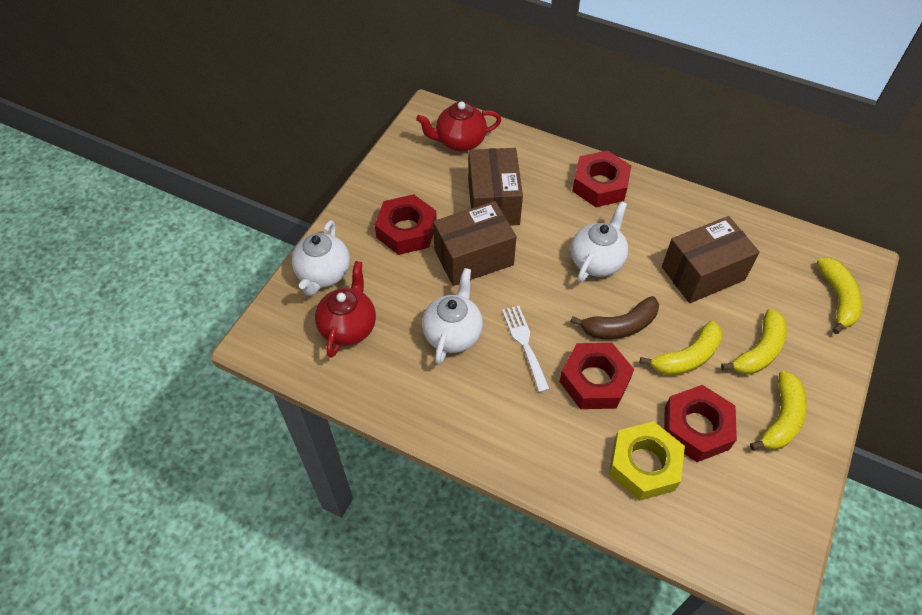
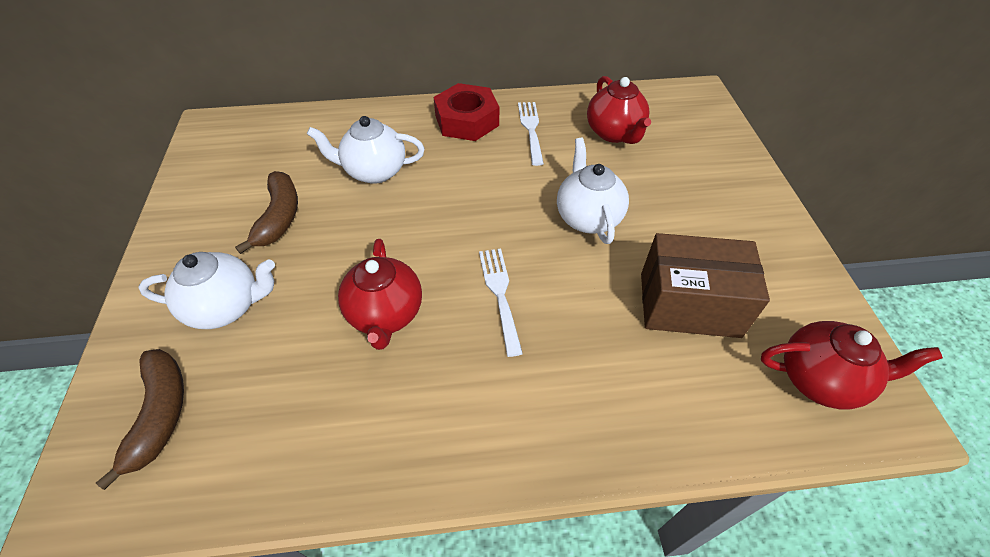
brown banana: [570,296,659,339] = 1 -> [96,349,184,490] [235,171,298,254] = 2
brown box: [433,201,517,286] [468,148,523,226] [662,216,760,303] = 3 -> [641,233,770,338] = 1
red nut: [375,194,437,255] [559,343,634,409] [572,150,631,207] [664,385,737,462] = 4 -> [433,83,499,141] = 1
red teapot: [315,261,376,358] [416,101,501,152] = 2 -> [338,239,422,350] [587,76,651,144] [761,321,943,410] = 3
white fork: [502,306,550,392] = 1 -> [479,249,523,357] [518,102,544,166] = 2
yellow banana: [640,321,723,376] [721,309,787,375] [750,371,807,450] [817,258,862,334] = 4 -> none = 0
yellow nut: [609,421,685,501] = 1 -> none = 0

